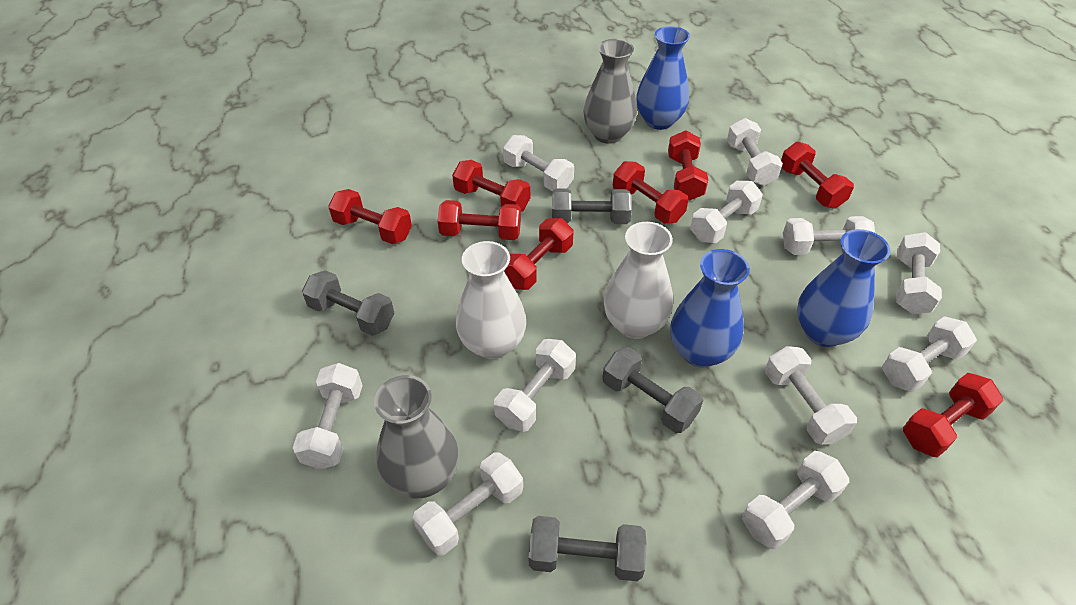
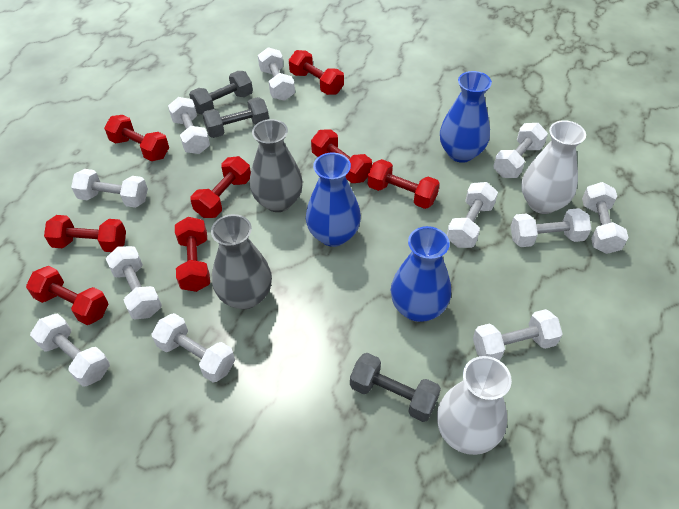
grey dumbbell: [302,270,394,336] [529,516,647,581] [552,188,632,224] [602,347,703,433] = 4 -> [189,71,253,114] [202,97,269,138] [350,353,441,422] = 3

